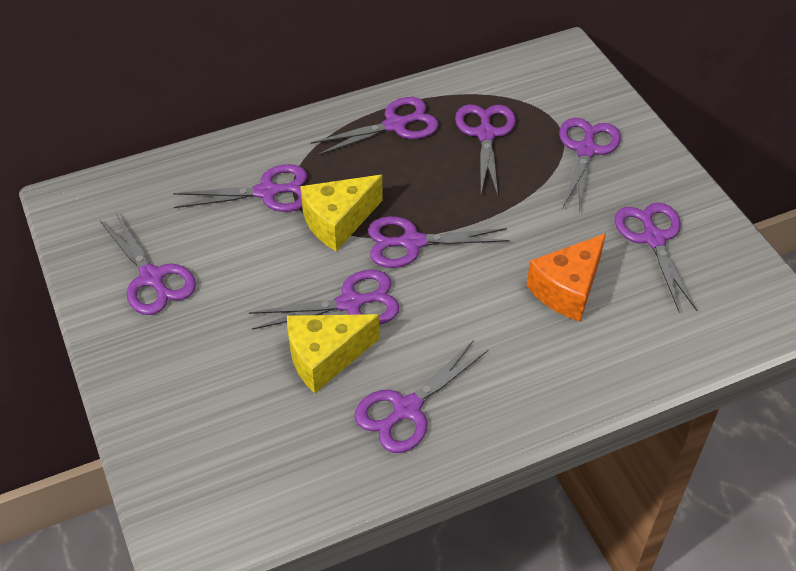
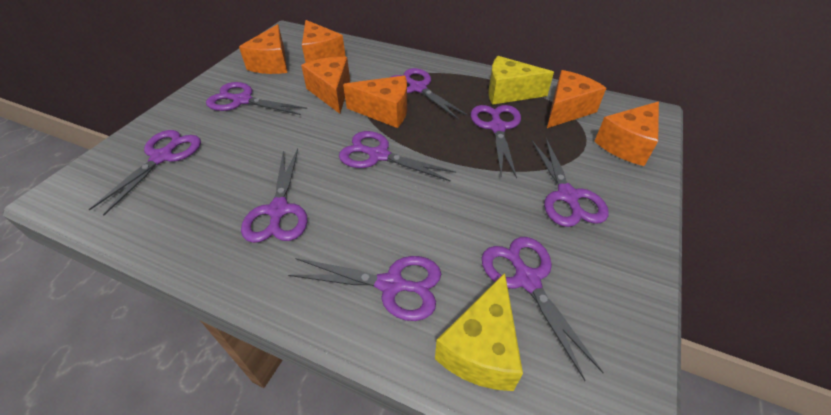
orange cheese: [526,233,606,322] = 1 -> [239,24,287,74] [301,57,350,114] [302,20,346,63] [343,76,407,128] [547,70,606,128] [594,101,659,166] = 6

